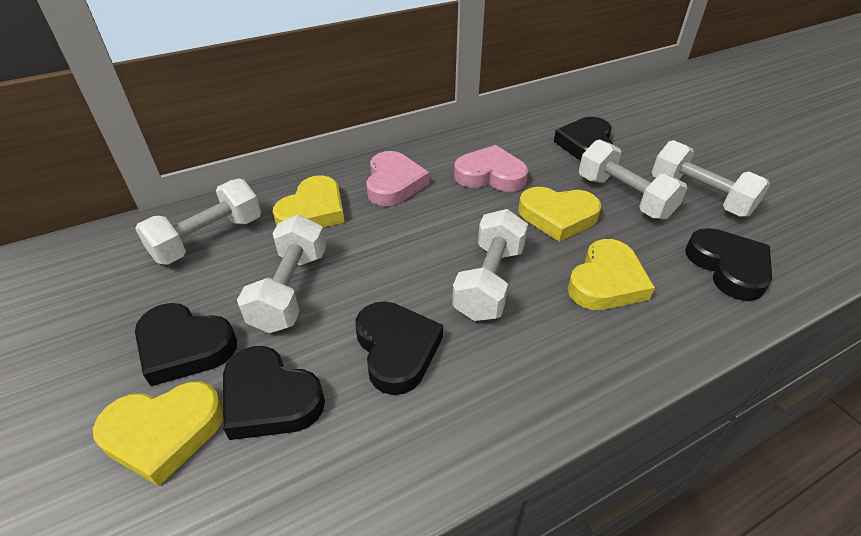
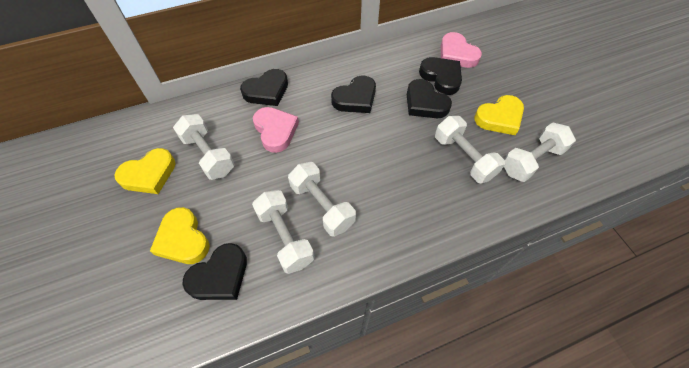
yellow heart: [93,382,223,486] [273,175,345,227] [518,187,601,242] [568,239,655,310] = 4 -> [114,148,176,194] [150,207,210,264] [474,95,524,135] = 3

